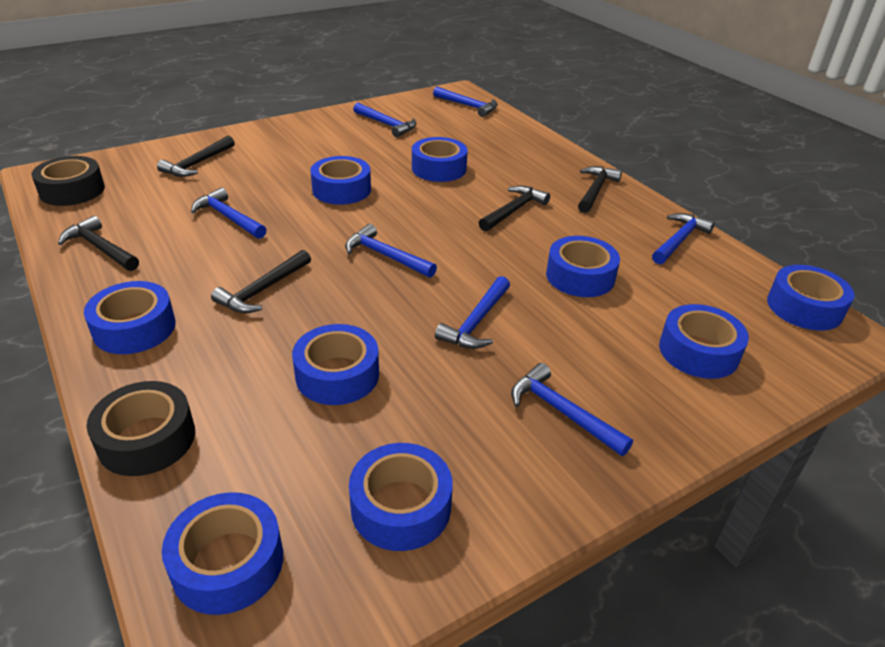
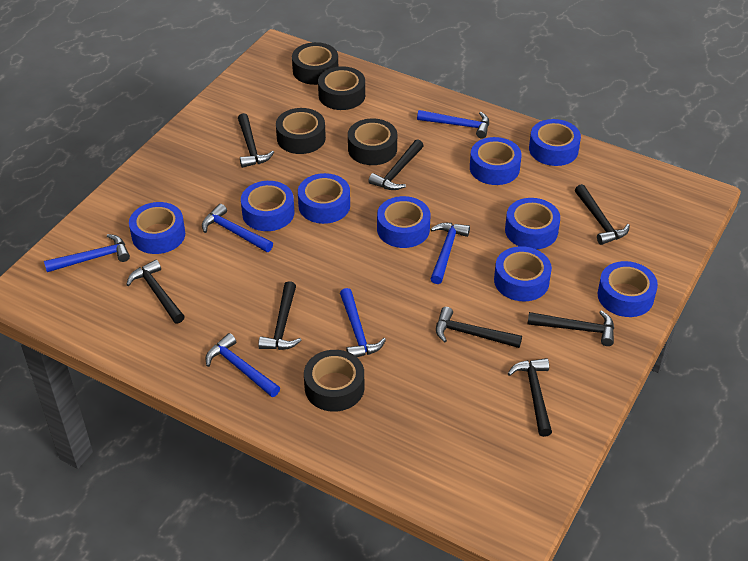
black hammer: [58,215,139,271] [157,136,235,177] [211,250,311,313] [479,186,550,232] [578,166,622,213] = 5 -> [126,259,185,324] [238,113,274,168] [258,281,302,350] [368,139,424,190] [436,307,522,348] [508,358,552,437] [527,310,614,346] [575,184,630,245] = 8
black tape: [31,156,105,206] [87,381,195,476] = 2 -> [276,108,326,154] [292,42,338,85] [304,350,364,412] [318,66,365,110] [348,119,397,165] = 5
blue hammer: [191,188,267,239] [345,224,437,278] [353,103,417,137] [433,87,498,117] [435,276,510,349] [511,363,633,456] [652,213,715,264] = 7 -> [44,234,130,272] [202,204,273,252] [206,333,280,397] [340,288,386,357] [417,110,489,138] [430,223,470,284] = 6

